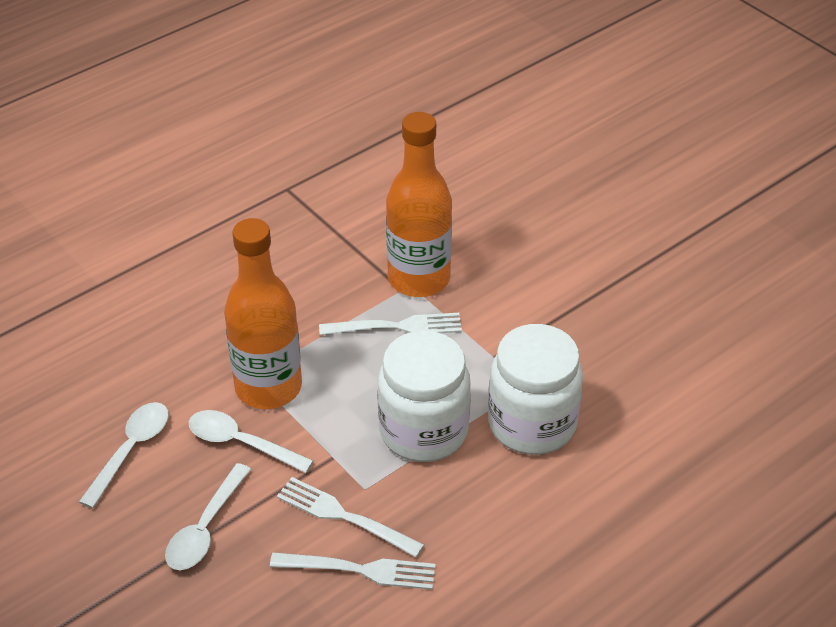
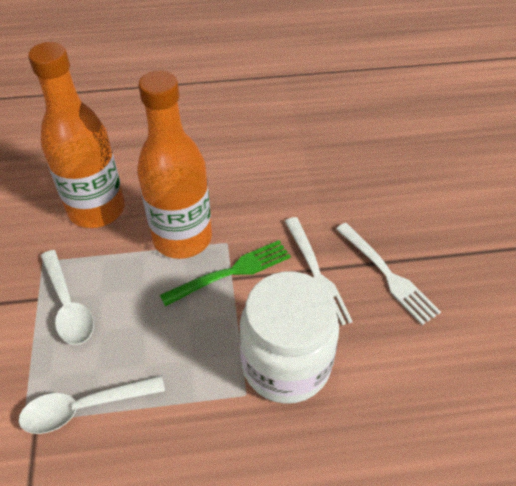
green fork: none = 0 -> [160,240,291,306] = 1
white fork: [270,552,436,590] [277,477,424,558] [319,313,462,335] = 3 -> [285,217,353,325] [336,223,441,325] = 2
white jar: [377,330,471,462] [488,324,583,455] = 2 -> [239,272,339,404] = 1
white spoon: [79,402,169,509] [165,463,251,570] [189,410,314,473] = 3 -> [18,376,165,434] [41,250,94,345] = 2

